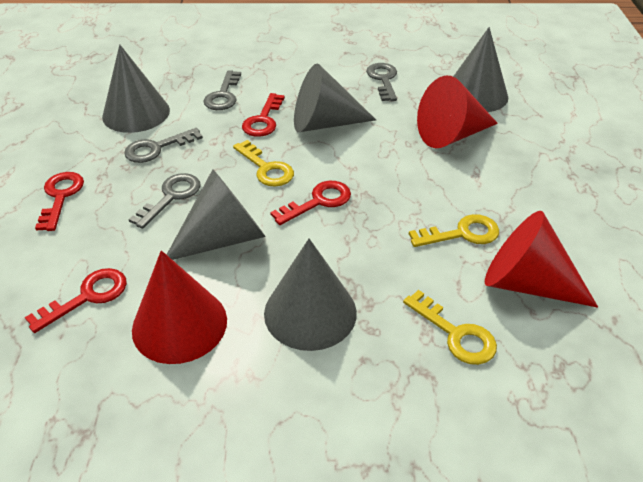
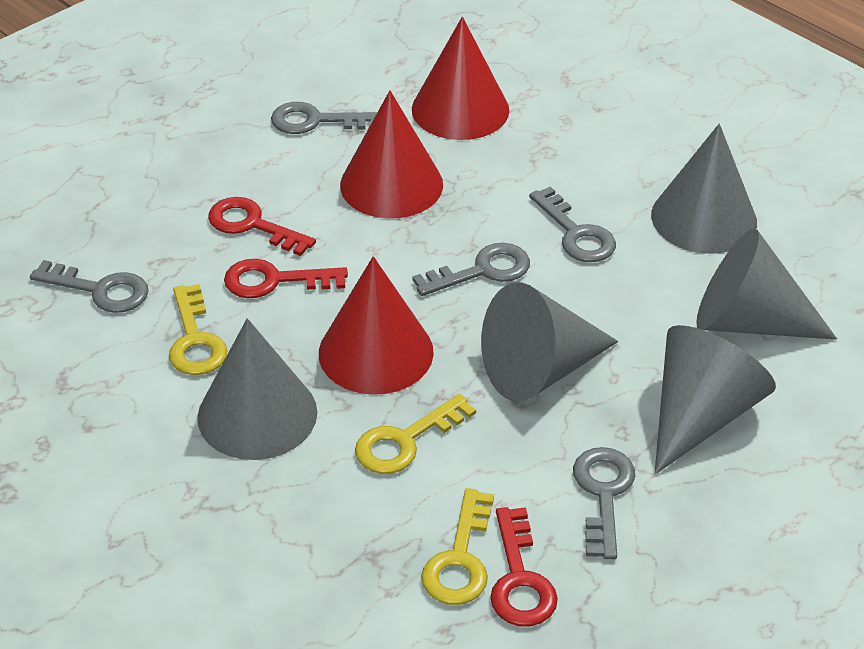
grey key: [124,128,203,163] [128,173,201,229] [203,70,241,110] [366,63,397,101] = 4 -> [30,260,149,313] [271,102,377,134] [412,243,530,296] [529,187,616,262] [573,447,635,559] = 5
red key: [25,268,127,333] [35,172,84,231] [242,93,285,137] [270,181,351,225] = 4 -> [208,197,316,256] [224,259,348,298] [490,507,558,627] = 3

